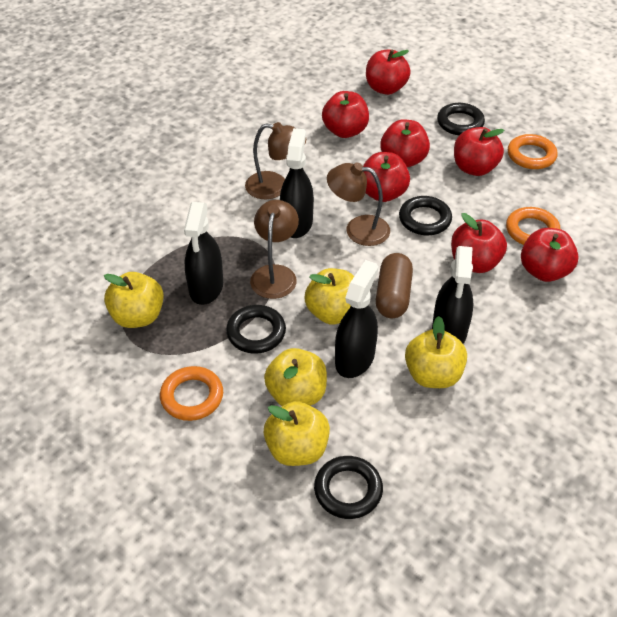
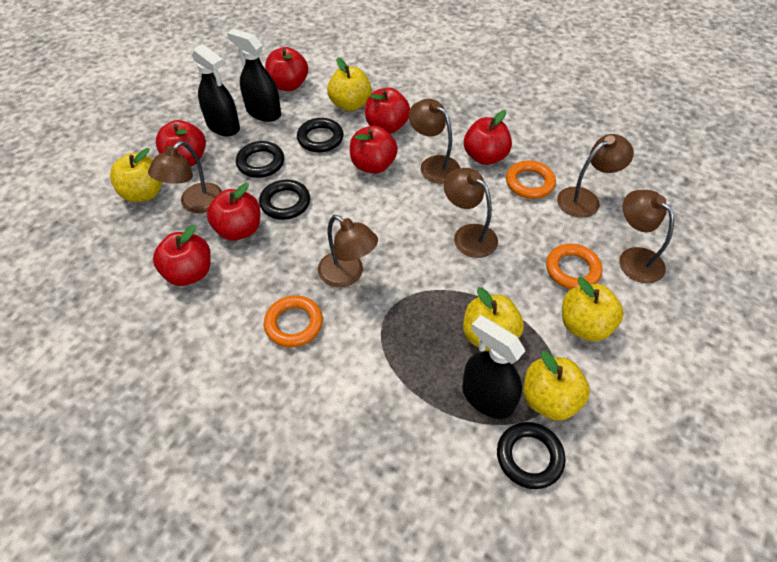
black spray bottle: [184,202,223,305] [280,128,314,238] [335,260,378,378] [432,246,474,344] = 4 -> [192,44,240,136] [227,29,281,122] [462,315,525,419] = 3
brown capsule: [376,253,413,318] = 1 -> none = 0
brown lamp: [245,122,306,199] [250,200,299,299] [327,163,390,246] = 3 -> [148,141,222,213] [318,215,378,287] [408,99,460,184] [444,168,498,258] [557,134,634,218] [619,190,674,283] = 6

